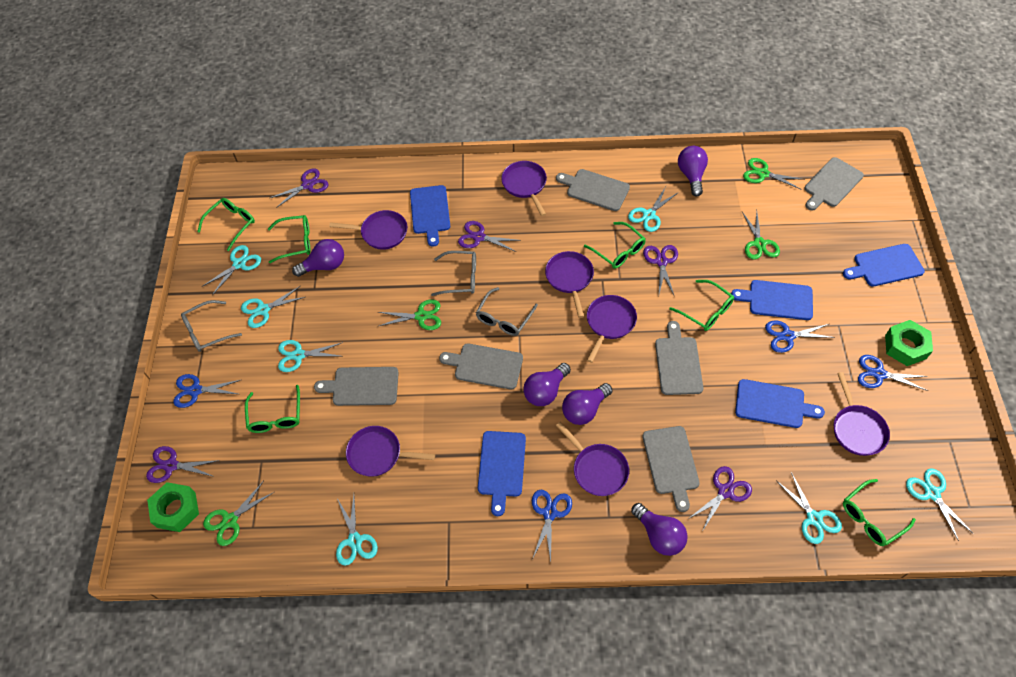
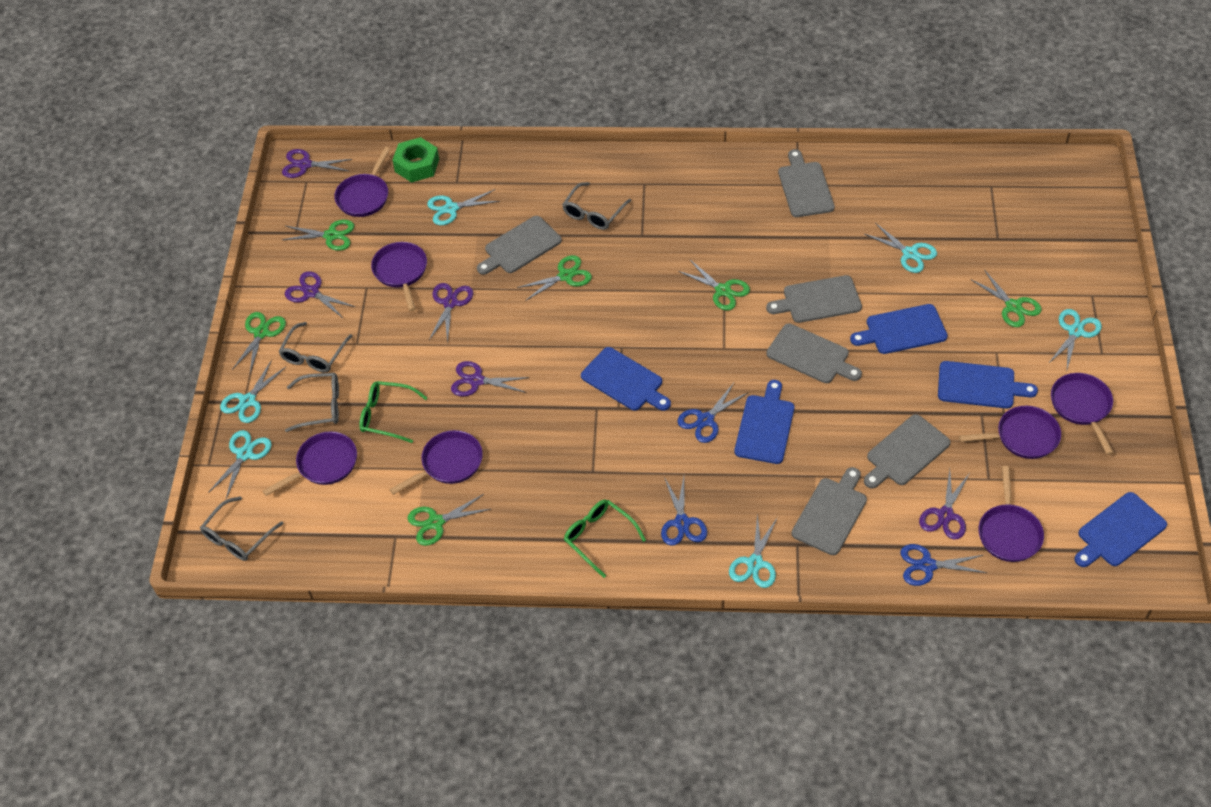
blue scissors: [173,374,240,408] [532,490,572,562] [765,320,835,353] [858,355,928,391] = 4 -> [661,477,707,546] [677,383,749,443] [900,544,987,586] = 3
green glasses: [197,198,255,251] [245,385,300,433] [268,215,311,263] [584,222,646,269] [669,280,734,331] [843,479,916,546] = 6 -> [359,381,428,443] [564,500,646,578] = 2
green nut: [147,482,199,532] [885,320,933,366] = 2 -> [392,137,439,183] = 1
green scissors: [203,482,274,546] [378,299,441,330] [742,211,780,260] [743,158,805,190] = 4 -> [232,312,286,373] [282,220,354,251] [407,494,491,546] [517,255,592,301] [678,260,750,310] [970,270,1042,327] = 6
grey glasses: [181,300,242,352] [431,251,476,296] [476,287,538,336] = 3 -> [200,496,284,561] [278,322,352,372] [285,373,339,432] [562,182,631,230] = 4
purple light bulb: [292,239,344,277] [523,363,571,406] [562,383,613,425] [631,503,688,556] [678,146,708,196] = 5 -> none = 0
turquoise scissors: [203,245,261,295] [241,286,305,328] [278,340,343,372] [336,495,378,566] [628,187,679,232] [777,472,842,544] [906,469,974,541] = 7 -> [208,430,272,499] [220,360,287,423] [427,189,500,225] [729,513,778,588] [864,223,937,273] [1048,309,1102,369] = 6

